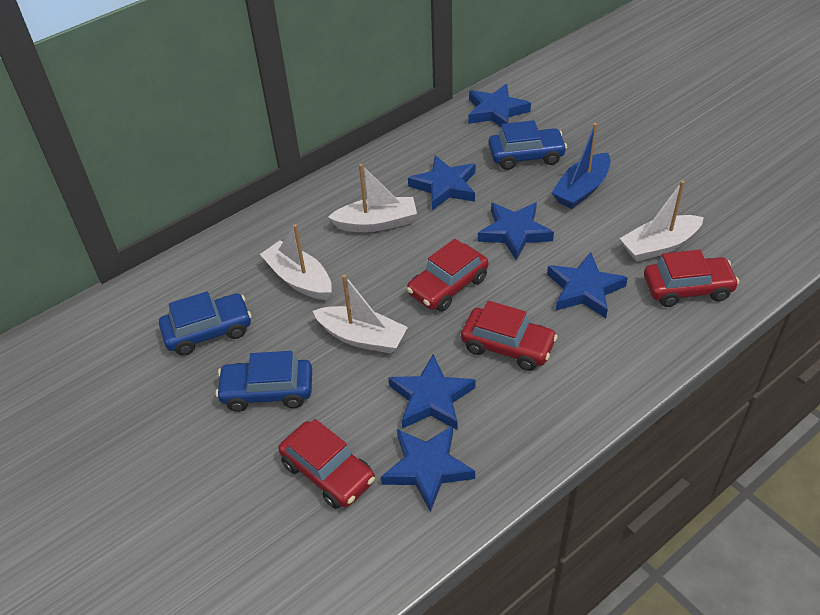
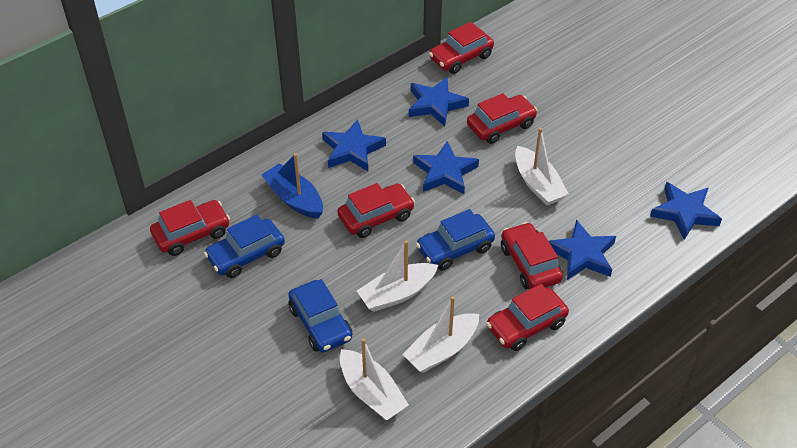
blue star: [381,426,475,512] [388,354,476,430] [408,155,475,210] [468,84,531,127] [478,202,554,261] [547,252,628,318] = 6 -> [322,119,386,171] [409,77,469,127] [413,141,479,194] [549,219,616,280] [650,182,722,240] = 5
red car: [278,419,375,509] [407,239,488,312] [461,301,558,371] [644,250,739,307] = 4 -> [150,200,230,256] [337,183,415,238] [429,22,494,74] [467,93,538,144] [486,284,569,351] [501,222,563,289] = 6

